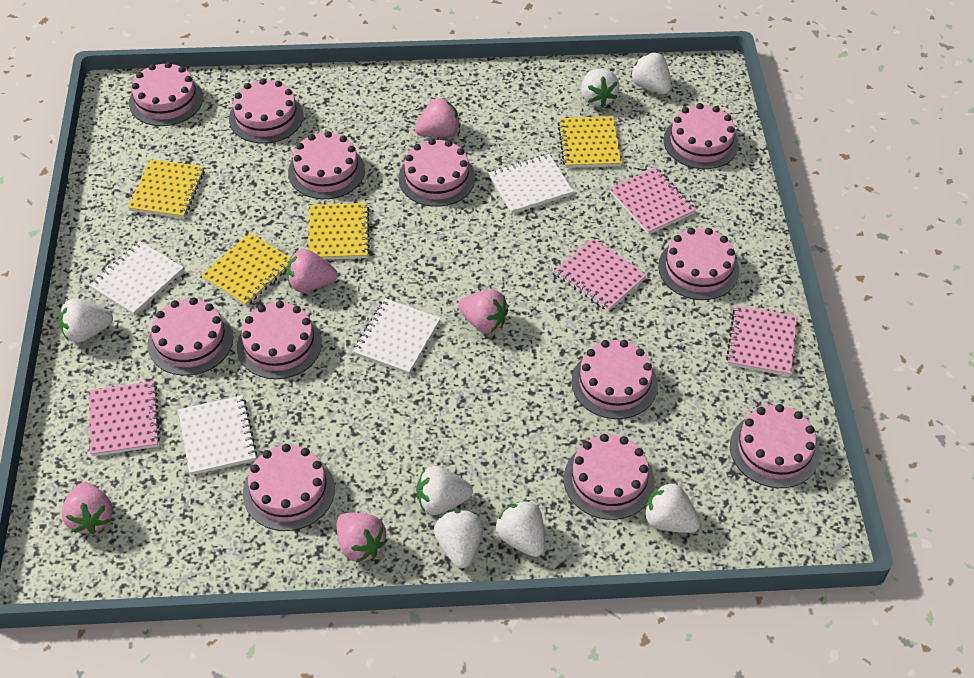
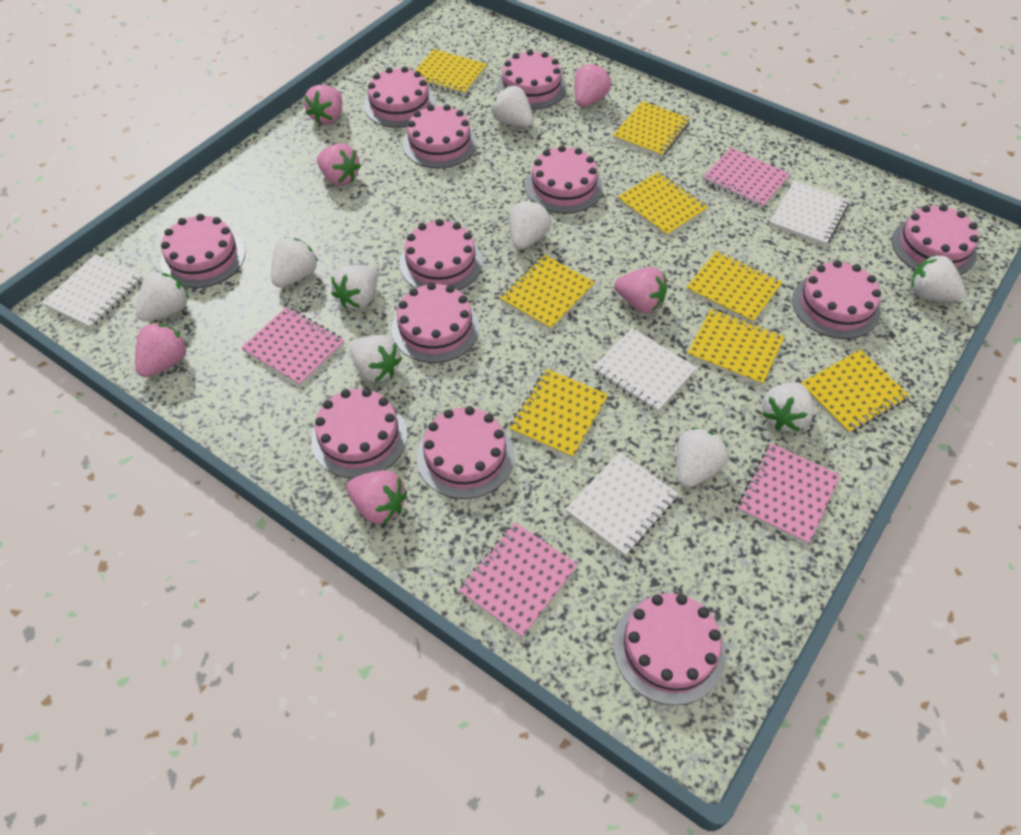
pink strawberry: [61,482,113,534] [286,249,338,292] [337,513,387,563] [414,98,460,137] [458,290,508,333] = 5 -> [135,323,188,377] [304,85,342,125] [317,143,361,186] [347,470,407,524] [574,63,611,107] [614,267,667,313] = 6
white strawberry: [59,298,113,343] [417,466,473,515] [434,510,484,568] [495,500,545,557] [581,69,619,108] [631,53,671,94] [644,482,700,533] = 7 -> [136,271,189,322] [271,237,318,287] [331,265,378,310] [350,335,402,382] [492,86,534,127] [509,200,551,250] [677,428,729,488] [762,382,814,432] [911,254,966,301] = 9
yellow notebook: [128,159,205,218] [201,233,290,306] [308,203,370,260] [557,116,621,168] = 4 -> [415,49,487,96] [500,255,595,330] [509,369,608,458] [613,101,690,157] [618,172,708,237] [686,251,782,324] [687,309,785,386] [801,350,910,434] = 8

